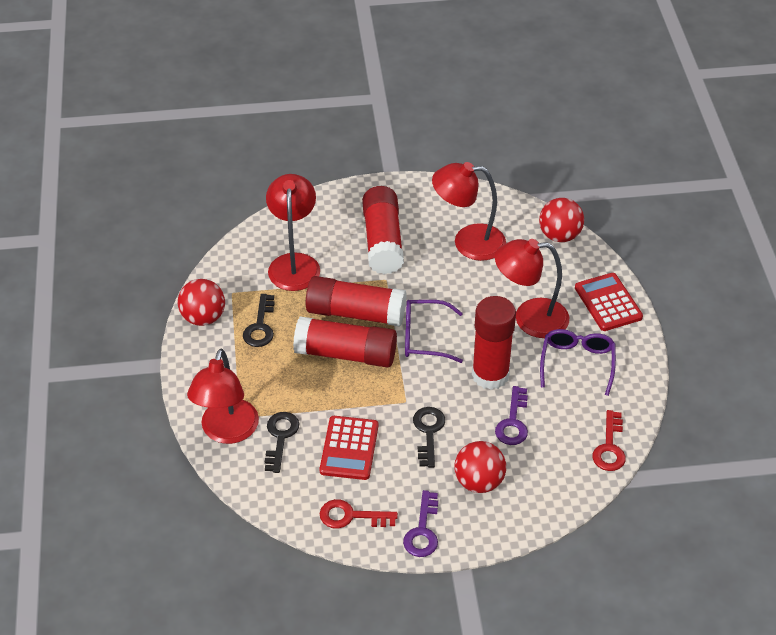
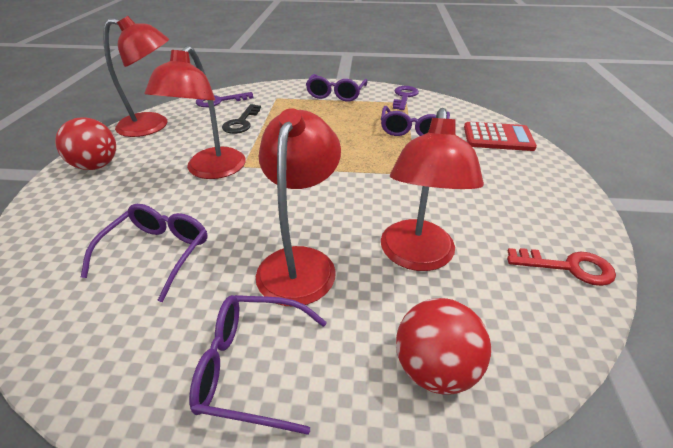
black key: [243,294,275,347] [265,412,299,473] [413,407,445,468] = 3 -> [222,104,261,134] = 1
purple glasses: [405,300,463,363] [540,329,616,396] = 2 -> [81,204,208,302] [189,295,327,435] [306,74,368,102] [381,106,450,136] = 4
red ball: [178,279,225,326] [454,441,506,493] [539,198,584,242] = 3 -> [55,117,116,170] [396,298,491,395] = 2
red calculator: [319,416,378,480] [575,273,643,331] = 2 -> [464,122,537,151] = 1
red glue stick: [293,317,397,367] [306,276,407,327] [362,186,404,274] [472,296,516,390] = 4 -> none = 0
red key: [320,499,398,528] [592,410,626,471] = 2 -> [507,248,616,286] = 1

